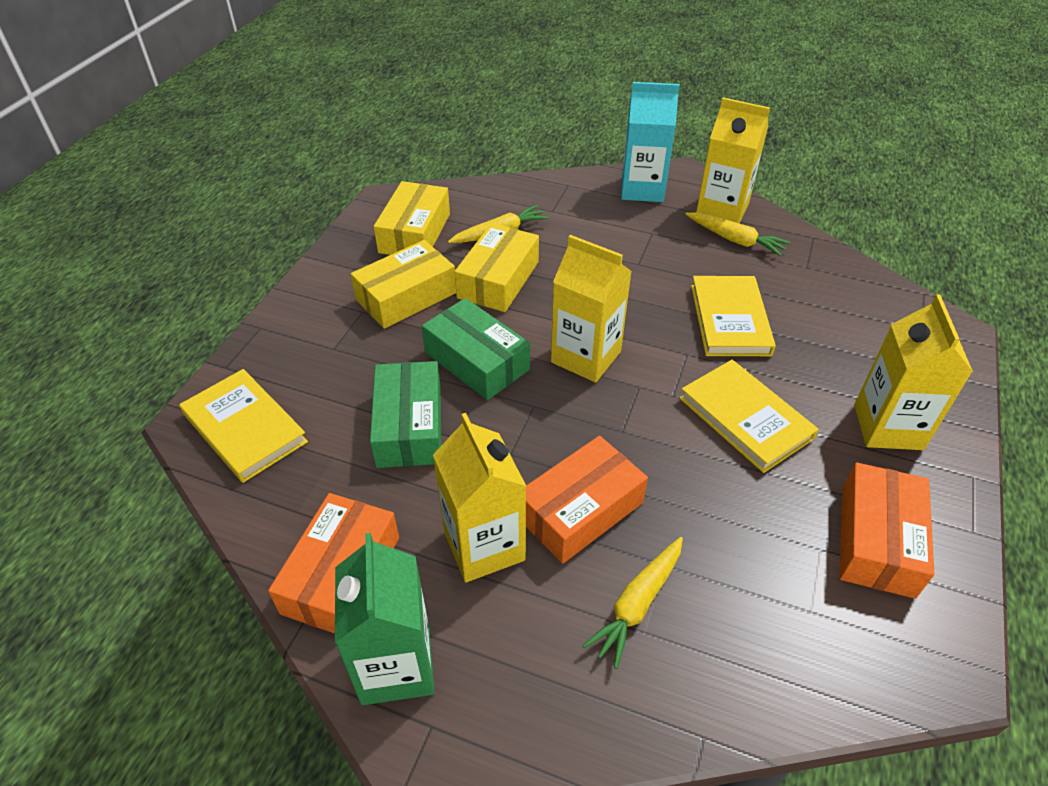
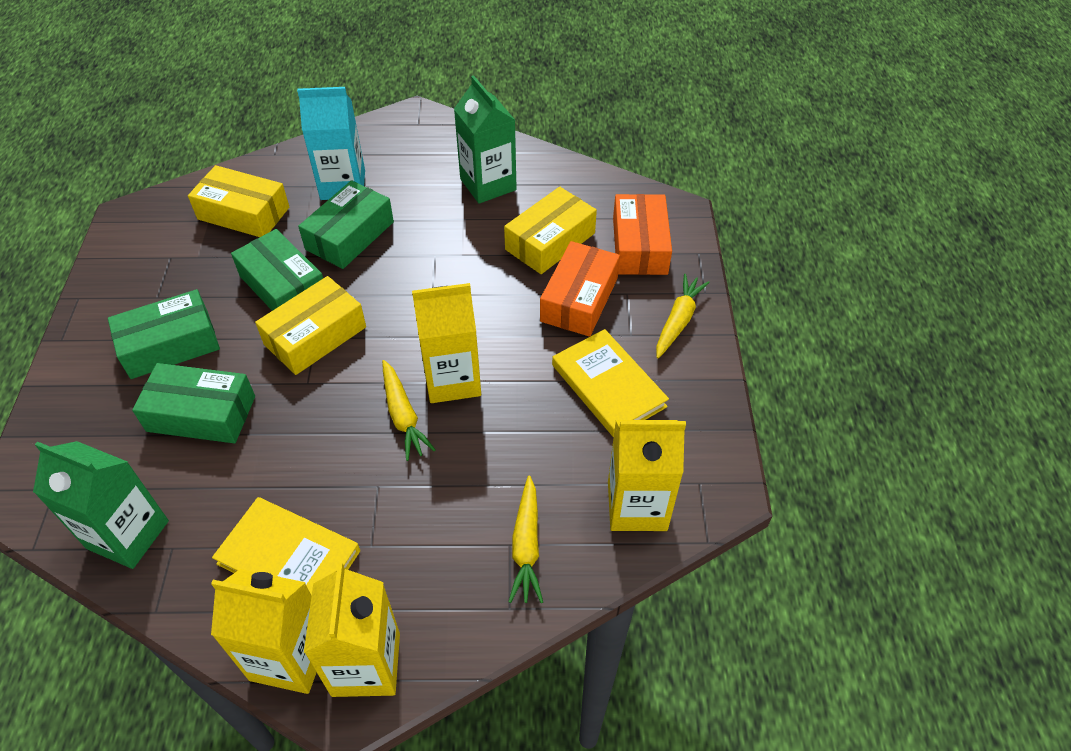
green box: [370,361,441,468] [422,298,530,400] = 2 -> [108,289,220,379] [132,363,255,443] [231,229,323,311] [298,180,394,269] = 4
green carton: [335,533,434,705] = 1 -> [33,441,169,569] [454,75,517,204] = 2
orange box: [268,493,399,634] [526,436,648,564] [839,463,934,599] = 3 -> [540,241,620,337] [613,194,672,275] = 2
yellow book: [179,369,308,483] [680,360,819,473] [691,276,776,356] = 3 -> [212,497,360,596] [552,329,669,437] = 2

